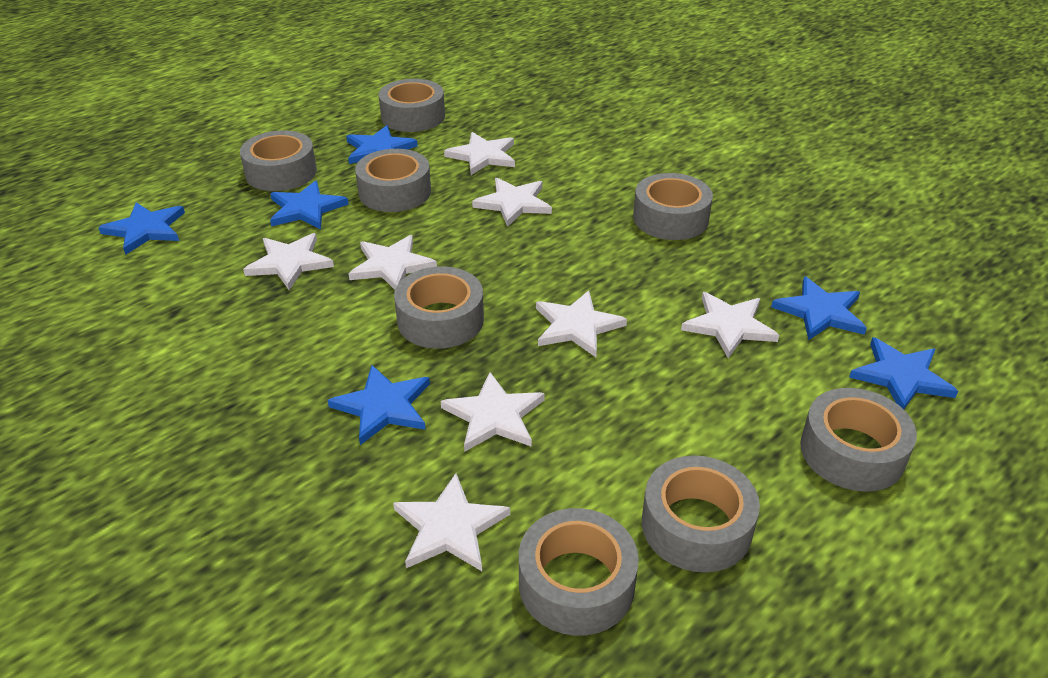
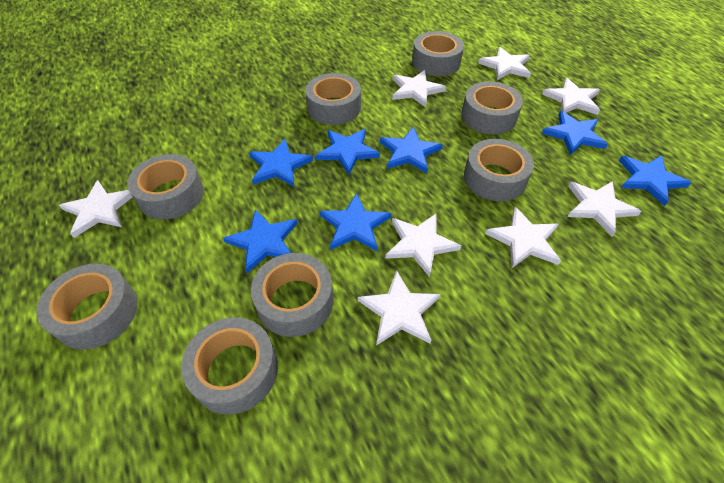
blue star: [98,202,185,255] [270,180,349,230] [328,365,430,445] [346,125,418,164] [771,276,867,340] [849,337,958,409] = 6 -> [223,209,298,273] [249,139,313,187] [315,129,380,175] [319,193,392,251] [380,127,443,173] [542,111,608,155] [619,155,691,206] = 7

